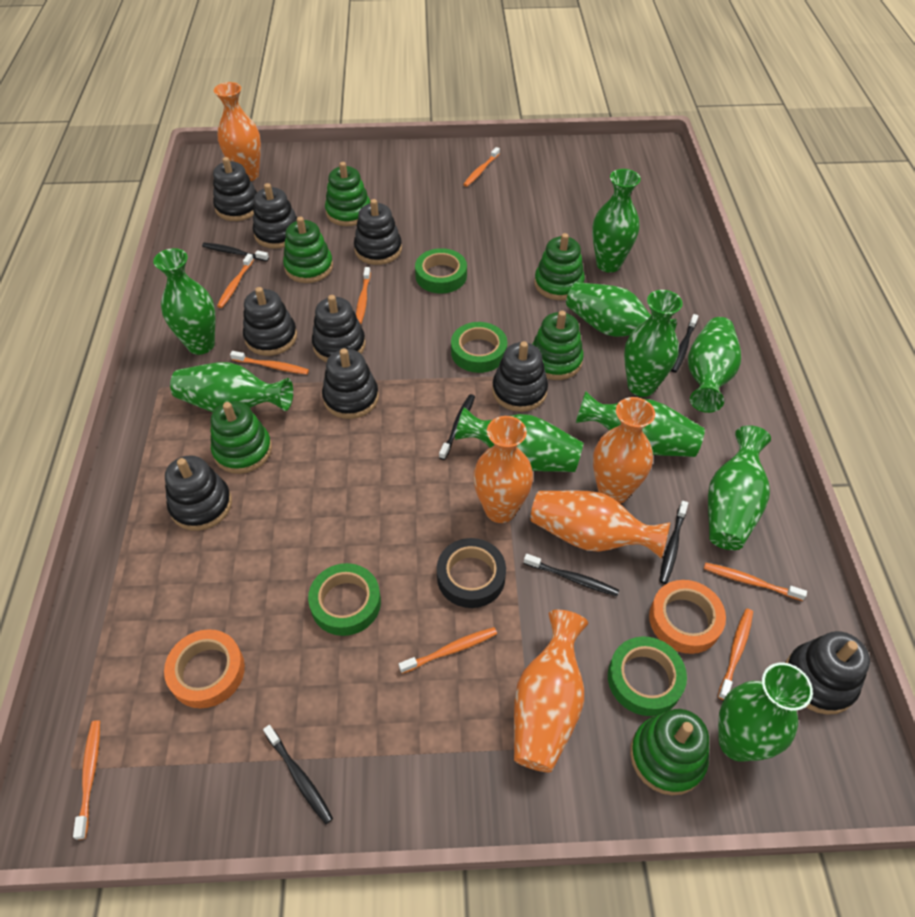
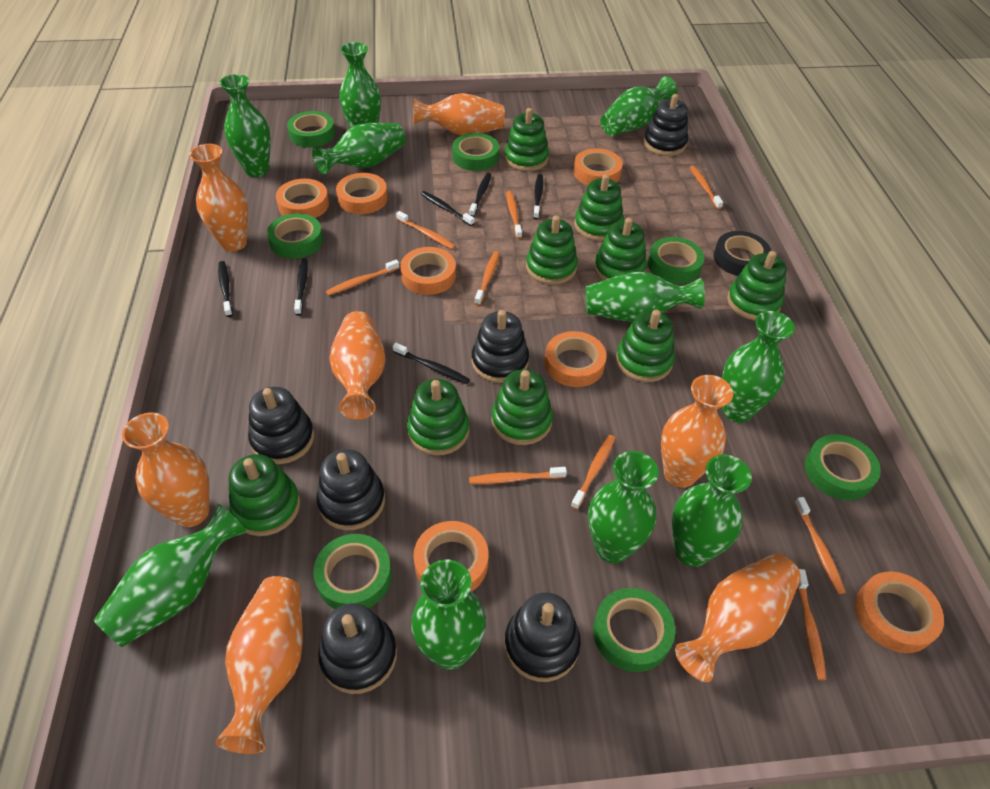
black stacking toy: [165,455,232,531] [213,157,257,221] [243,287,297,356] [253,183,297,249] [312,295,366,362] [322,348,379,419] [354,199,402,265] [492,341,548,412] [786,631,870,715] = 9 -> [248,387,314,464] [316,449,385,530] [318,603,397,694] [472,310,529,383] [505,592,581,682] [644,94,688,156] = 6
green stacking toy: [210,401,272,474] [283,217,333,283] [325,162,370,226] [532,311,584,380] [534,233,585,300] [630,709,709,795] = 6 -> [229,454,300,536] [407,379,469,456] [491,369,553,445] [504,108,549,171] [526,215,578,285] [574,174,624,241] [594,218,647,281] [616,310,675,382] [727,251,787,320] = 9
green tape: [308,563,381,636] [415,248,467,294] [451,322,507,373] [608,636,687,716] = 4 -> [267,213,323,259] [287,111,335,147] [313,534,392,609] [452,133,499,171] [593,588,675,672] [648,237,704,284] [805,434,881,500] = 7
orange tape: [164,629,245,708] [649,580,726,654] = 2 -> [276,179,329,218] [336,173,388,214] [400,247,456,295] [413,521,488,591] [545,331,607,387] [574,148,623,185] [855,572,944,653] = 7
orange toothbrush: [73,720,100,840] [217,254,254,308] [230,351,309,375] [356,267,371,324] [399,627,497,674] [463,147,500,187] [704,563,807,601] [718,609,753,700] = 8 -> [326,259,399,296] [396,211,455,249] [469,467,567,484] [475,251,500,305] [506,191,522,239] [571,435,615,510] [690,166,723,209] [795,497,846,594] [797,569,826,680] = 9
orange vase: [214,82,261,181] [473,416,533,523] [514,610,588,772] [530,490,671,559] [593,397,655,504] = 5 -> [122,413,209,527] [189,144,248,252] [215,576,303,754] [329,311,385,420] [413,93,505,136] [661,375,733,488] [675,554,801,682] = 7

